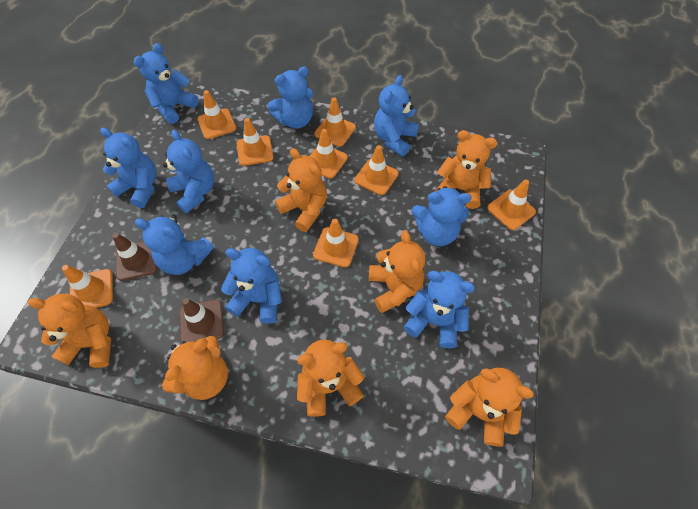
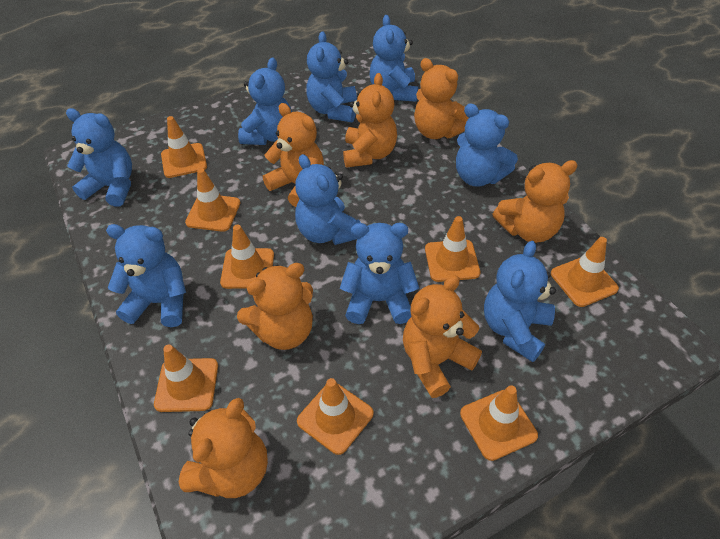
brown traffic cone: [112,233,157,281] [179,298,224,342] = 2 -> none = 0

